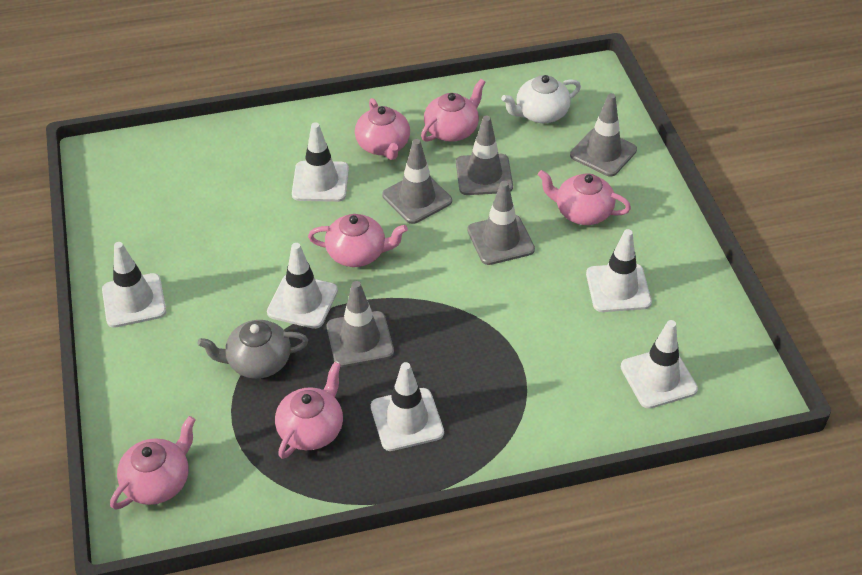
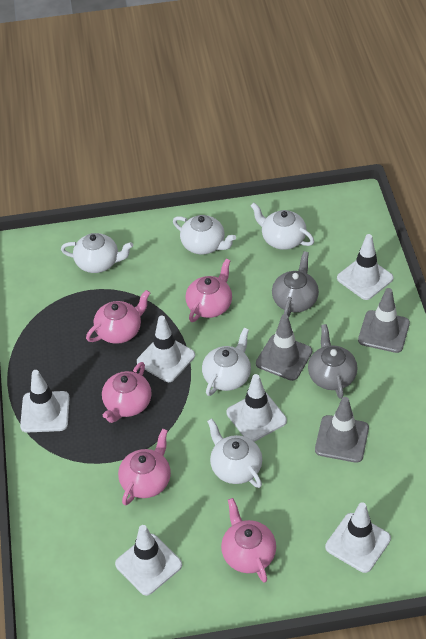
grey teapot: [198,320,308,379] = 1 -> [272,251,319,318] [308,324,358,399] = 2
grey traffic cone: [327,281,394,367] [382,139,452,224] [456,116,513,195] [467,181,535,265] [570,93,637,177] = 5 -> [256,314,312,381] [315,397,369,463] [358,288,410,353] = 3
pink teapot: [110,416,196,510] [275,362,343,459] [308,214,408,267] [355,98,410,160] [421,79,486,142] [538,170,631,225] = 6 -> [86,290,150,344] [102,362,152,423] [118,429,171,505] [186,259,232,322] [221,498,276,583] = 5
white teapot: [501,75,581,123] = 1 -> [61,233,133,273] [173,215,236,254] [202,328,251,396] [207,418,262,488] [250,203,314,250] = 5

